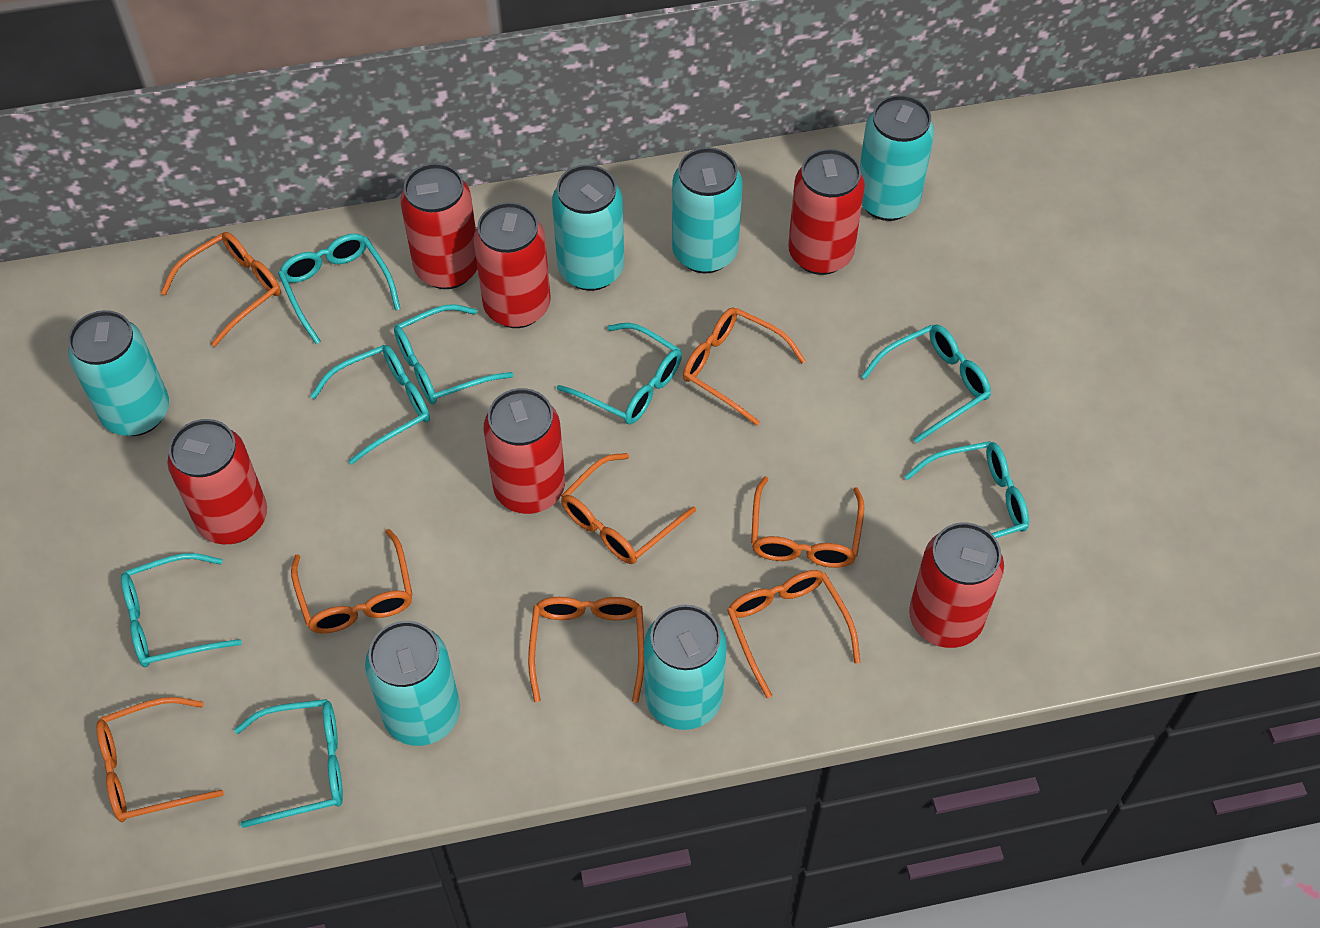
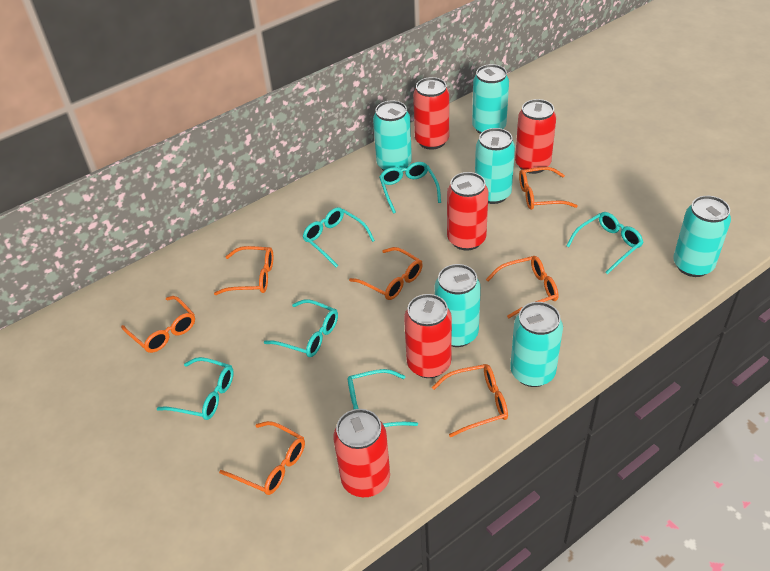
orange glasses: [96,697,224,822] [161,232,281,347] [291,529,413,634] [528,597,644,703] [561,453,696,564] [683,307,806,426] [727,570,861,698] [751,476,864,568] = 8 -> [121,296,195,353] [214,246,273,295] [219,421,305,495] [349,247,423,300] [432,364,508,437] [486,256,558,319] [519,167,578,210] = 7
red can: [168,419,267,545] [400,163,478,289] [473,202,551,328] [483,388,565,514] [788,149,865,275] [909,522,1004,648] = 6 -> [333,409,390,497] [404,294,452,378] [413,77,449,150] [447,172,489,251] [515,99,556,174] = 5
turquoise glasses: [121,553,242,667] [234,699,343,828] [278,233,401,344] [310,345,430,465] [394,304,514,404] [557,323,682,425] [861,324,991,443] [905,441,1029,538] = 8 -> [157,357,234,420] [264,299,338,357] [302,207,375,268] [348,369,418,427] [379,162,441,214] [566,212,643,274] = 6

